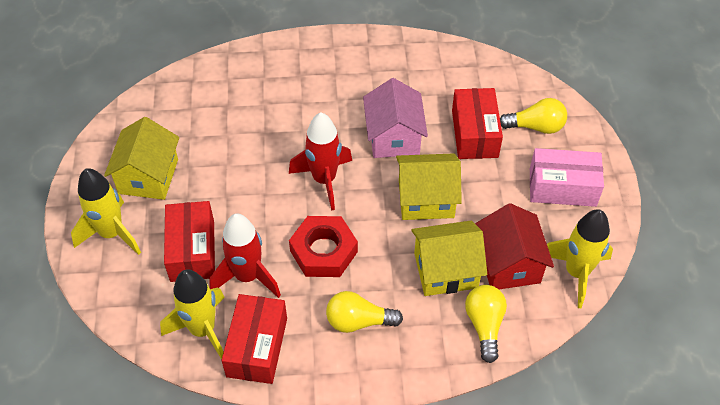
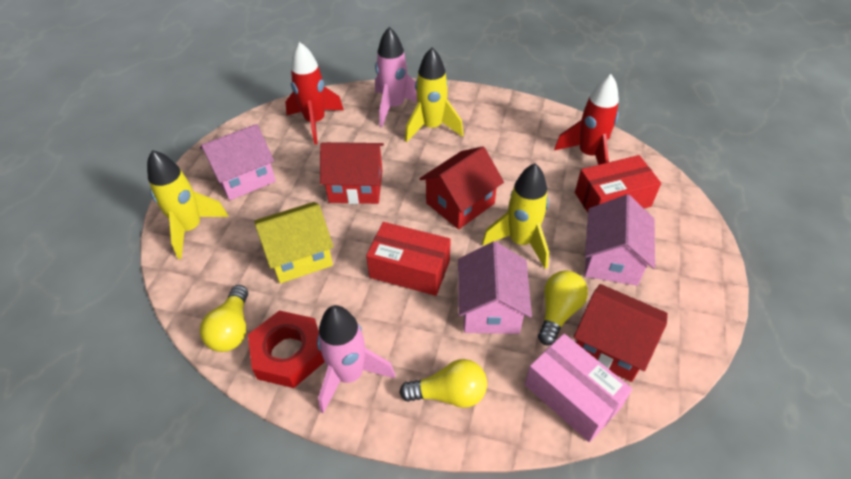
pink house: [363,78,428,158] = 1 -> [200,124,276,200] [458,241,532,334] [585,194,655,286] = 3
pink rocket: none = 0 -> [317,305,395,413] [375,27,417,127] = 2
red box: [164,201,215,282] [221,294,287,384] [452,88,503,159] = 3 -> [366,222,451,296] [575,155,661,213] = 2
red house: [475,203,554,289] = 1 -> [320,142,384,204] [419,146,504,229] [574,284,668,382] = 3
yellow house: [104,117,179,200] [396,154,462,220] [411,220,487,296] = 3 -> [254,202,334,284] = 1

